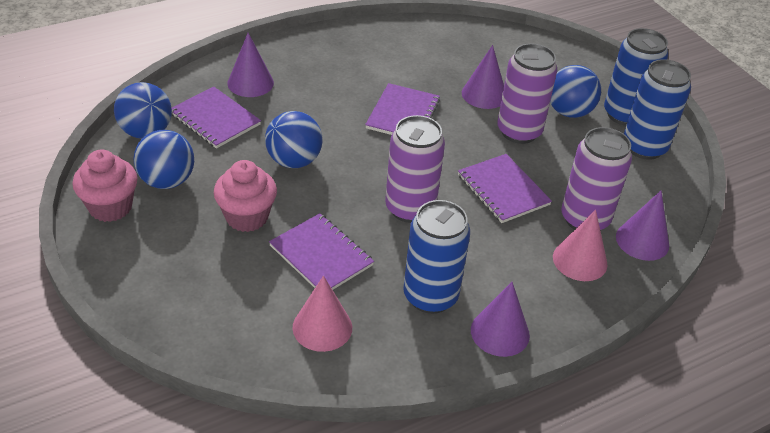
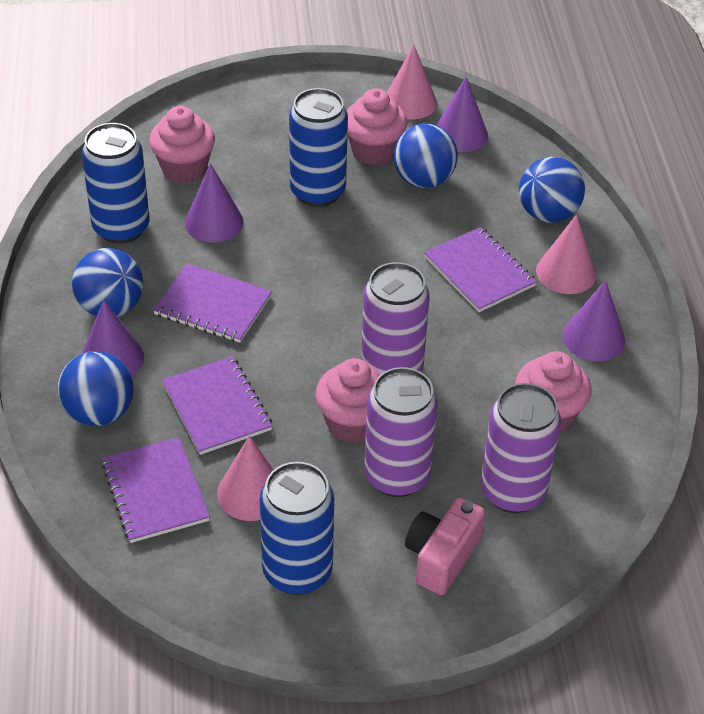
pink camera: none = 0 -> [405,497,485,595] = 1
pink cone: [292,275,352,352] [553,210,608,281] = 2 -> [217,436,274,521] [387,45,437,119] [536,214,596,294] = 3
pink cupcake: [72,149,138,222] [214,160,277,232] = 2 -> [149,106,215,183] [315,358,382,443] [346,89,407,165] [515,351,592,434] = 4

